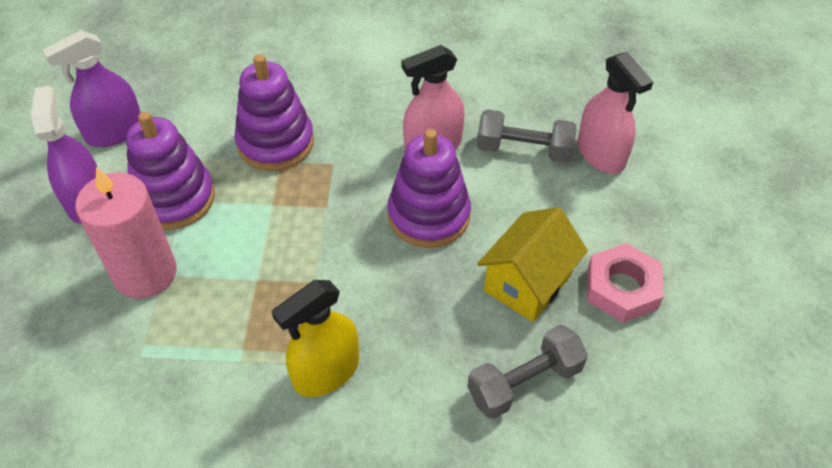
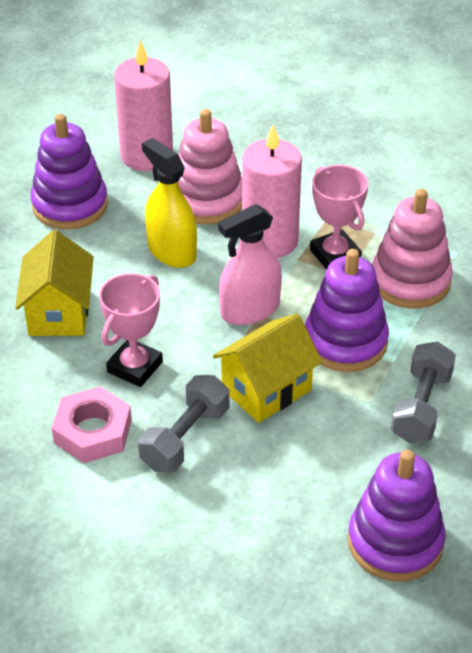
pink candle: [75,167,177,299] = 1 -> [114,41,173,171] [242,125,302,258] = 2
pink spray bottle: [402,45,465,150] [577,52,653,174] = 2 -> [218,204,282,325] = 1
pink stacking toy: none = 0 -> [178,109,242,224] [372,189,453,309] = 2
pink trophy: none = 0 -> [99,273,163,387] [310,165,368,270] = 2
purple spray bottle: [31,86,98,224] [42,30,141,147] = 2 -> none = 0
yellow house: [477,207,588,322] = 1 -> [15,230,93,336] [213,314,322,423] = 2

